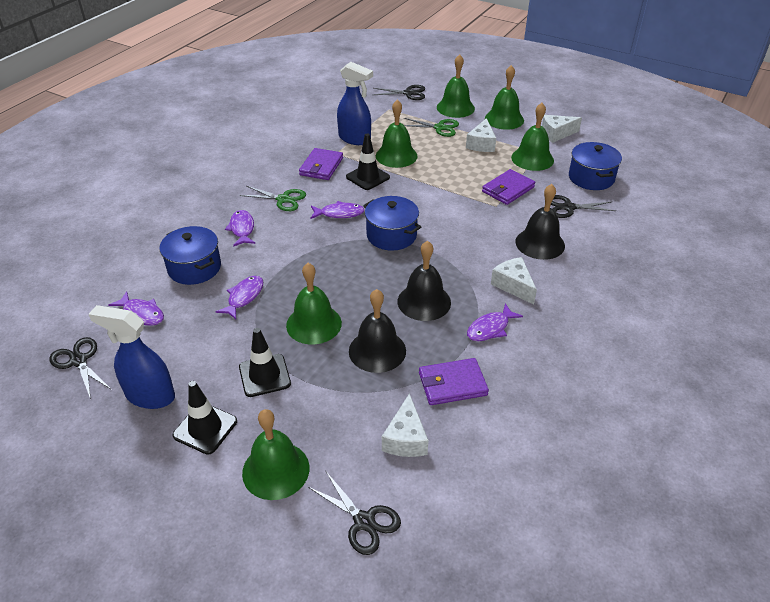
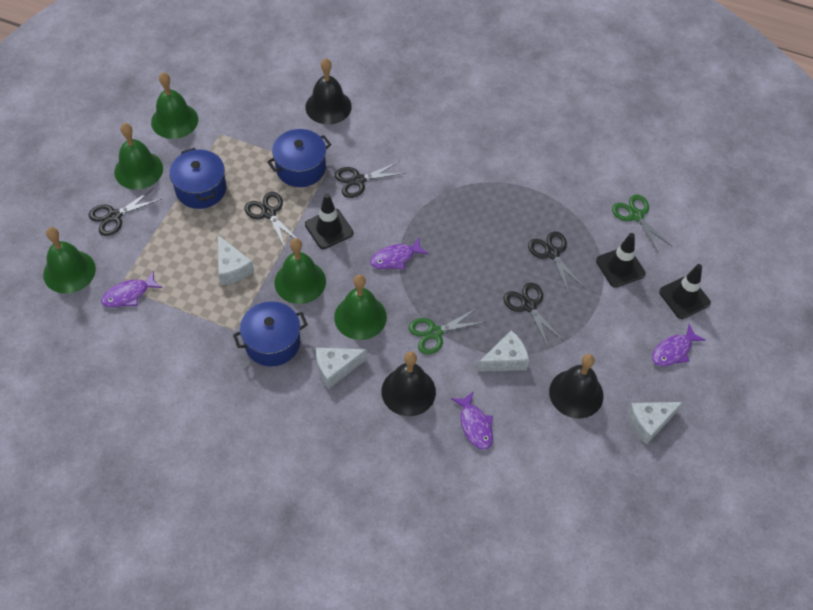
black scissors: [49,337,112,399] [308,472,401,555] [374,85,425,100] [551,195,616,218] = 4 -> [89,188,162,236] [244,192,296,249] [335,161,406,198] [504,283,564,347] [528,232,584,294] = 5
blue spray bottle: [89,305,175,409] [337,62,373,145] = 2 -> none = 0
green bell: [242,409,309,500] [286,263,342,344] [376,100,418,168] [437,54,475,118] [485,65,524,130] [511,103,554,171] = 6 -> [43,227,96,293] [114,123,163,190] [151,72,198,139] [274,238,326,304] [334,275,387,340] = 5
purple fish: [109,291,164,326] [216,276,263,319] [225,210,255,247] [311,201,365,219] [467,303,523,341] = 5 -> [101,271,163,307] [370,238,428,270] [451,391,493,450] [652,324,706,366] = 4
purple wallet: [299,148,343,180] [419,358,489,405] [482,169,535,205] = 3 -> none = 0

